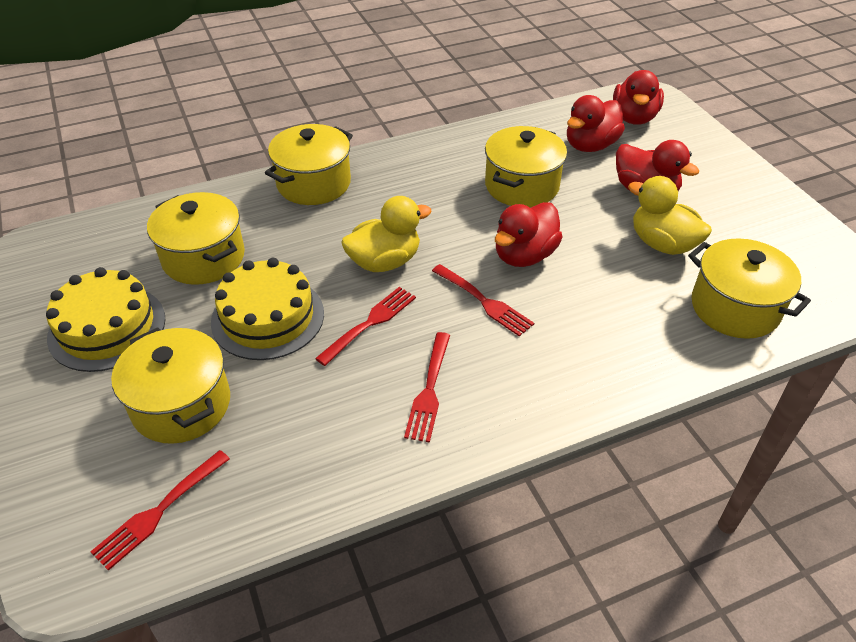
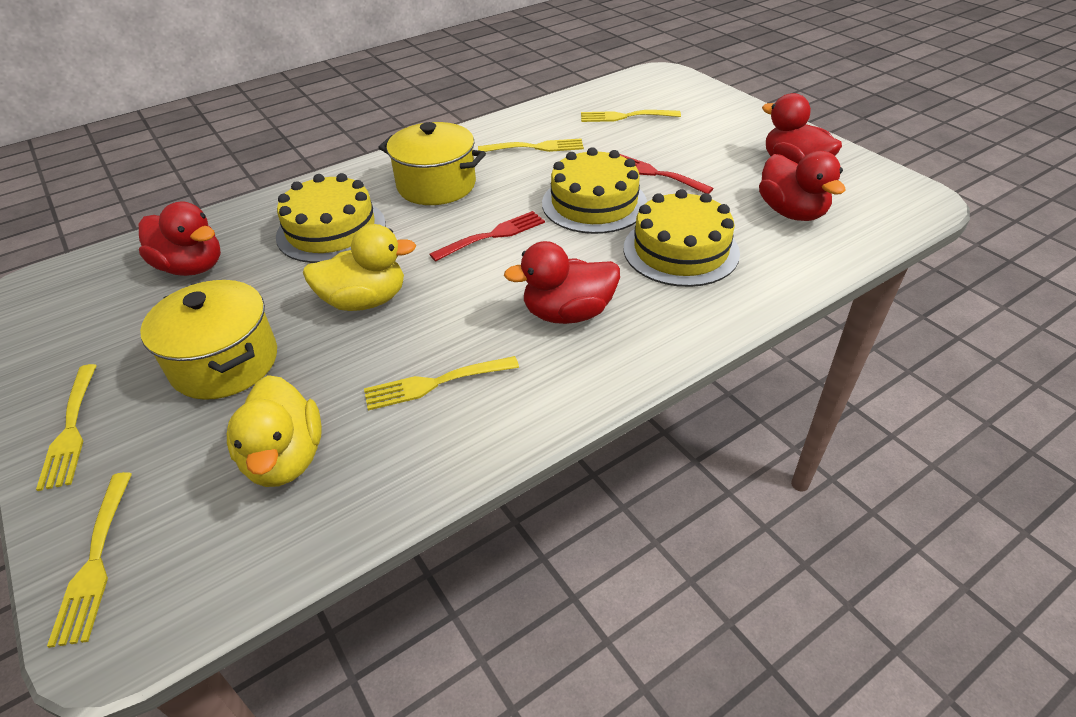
red fork: [90,450,230,571] [315,287,416,366] [404,332,450,442] [432,264,534,337] = 4 -> [429,211,545,262] [620,154,714,194] = 2
yellow cake: [46,267,165,372] [211,258,324,360] = 2 -> [276,173,386,263] [542,147,647,234] [624,189,740,287] = 3
yellow fork: none = 0 -> [36,364,97,491] [47,472,132,648] [364,356,519,411] [478,138,584,152] [581,110,681,122] = 5
yellow pot: [111,327,230,444] [147,192,245,285] [265,124,353,205] [485,126,567,207] [688,238,811,339] = 5 -> [140,280,277,400] [378,122,486,205] = 2

